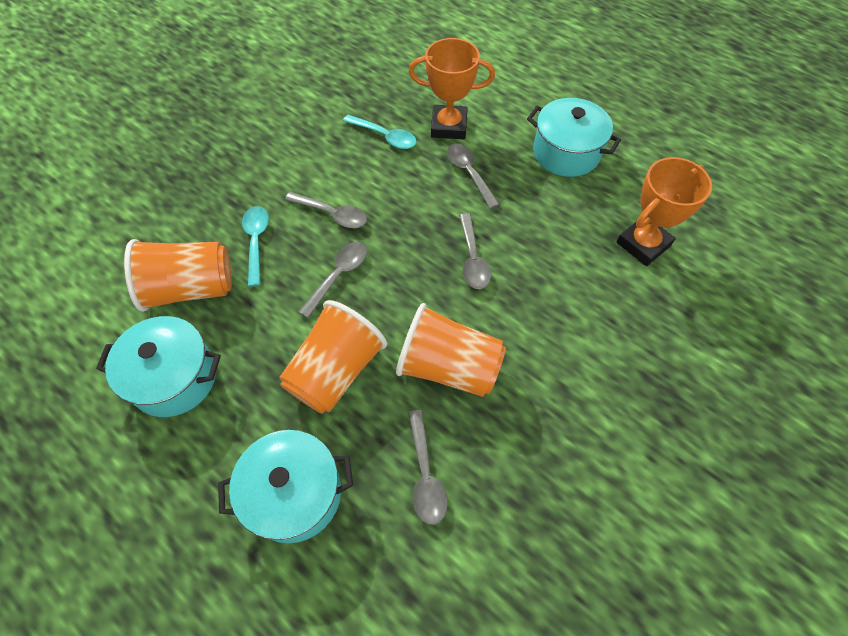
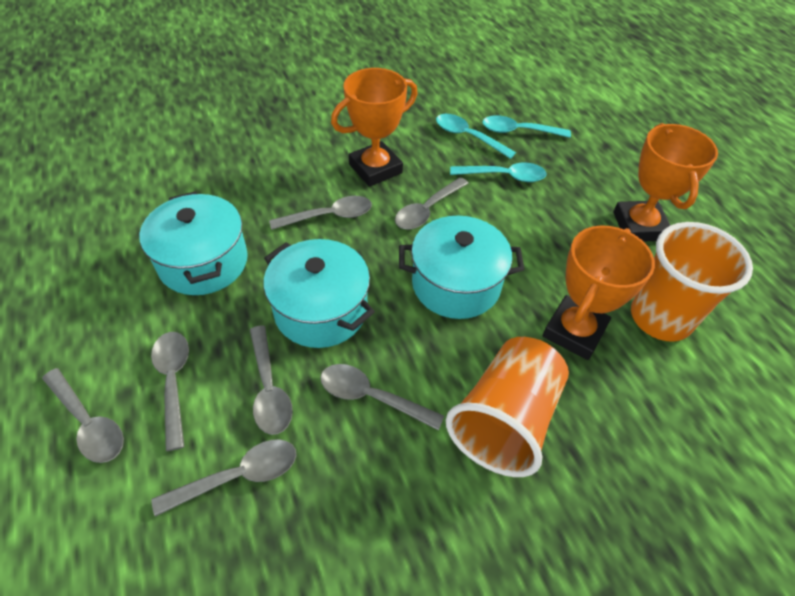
grey spoon: [285,192,367,228] [299,242,367,318] [408,410,448,525] [447,144,500,209] [459,213,491,289] = 5 -> [42,368,124,463] [151,332,189,451] [151,439,296,517] [250,325,293,435] [269,196,372,230] [320,364,444,430] [395,177,469,230] = 7
orange cup: [124,239,232,312] [279,300,387,414] [396,303,506,397] = 3 -> [446,337,569,477] [631,222,753,342] = 2
orange trophy: [409,38,495,139] [616,157,712,266] = 2 -> [331,68,418,187] [543,225,655,360] [613,123,718,242] = 3
turquoise spoon: [242,206,269,287] [343,115,417,149] = 2 -> [436,114,516,159] [450,163,547,182] [482,115,571,138] = 3

